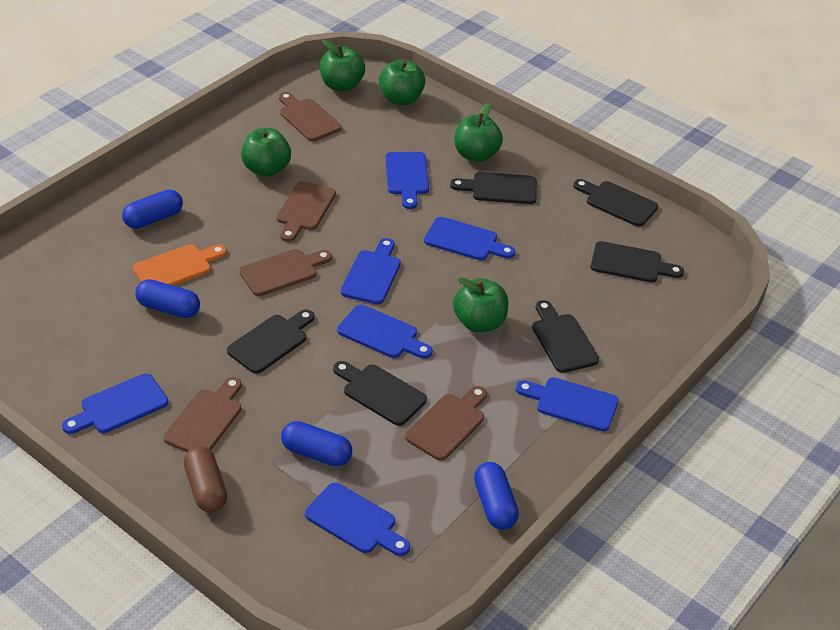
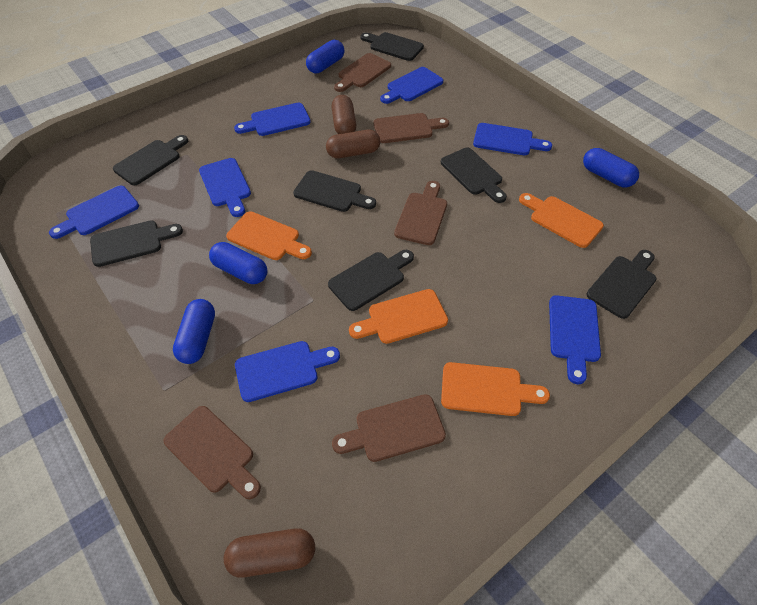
black cutting board: [227,309,315,374] [333,361,427,426] [450,172,537,204] [532,300,599,373] [573,179,658,227] [591,241,684,282] = 6 -> [90,220,183,267] [113,135,188,185] [293,170,376,212] [328,250,414,311] [360,32,424,61] [441,148,507,203] [587,250,656,319] = 7
brown capsule: [184,446,227,512] = 1 -> [224,528,315,577] [326,130,380,158] [332,95,356,134] = 3
green apple: [241,128,291,177] [320,40,365,92] [379,59,425,105] [453,277,509,332] [454,103,503,162] = 5 -> none = 0
orange cutting board: [133,244,227,286] = 1 -> [226,211,312,260] [349,289,448,344] [441,362,550,416] [519,193,604,248] = 4

